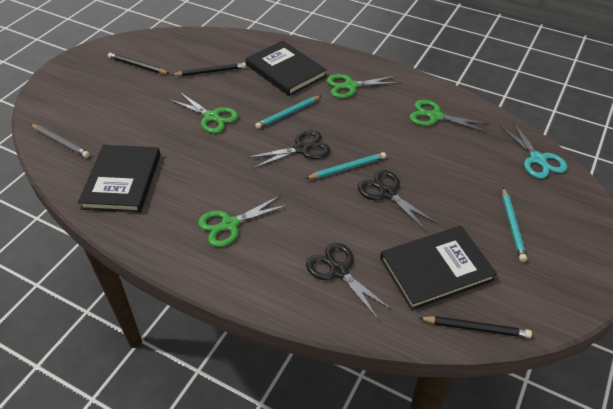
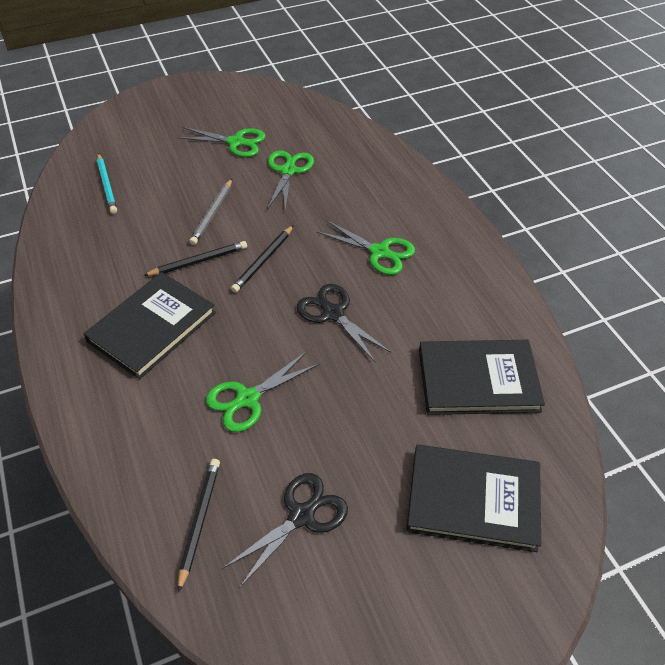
black scissors: [247,130,330,169] [306,243,393,319] [358,170,438,231] = 3 -> [222,473,348,588] [297,284,391,363] = 2
turquoise pencil: [255,96,321,129] [305,152,386,179] [502,187,527,262] = 3 -> [97,153,117,214] = 1
turquoise scissors: [500,122,567,179] = 1 -> none = 0

